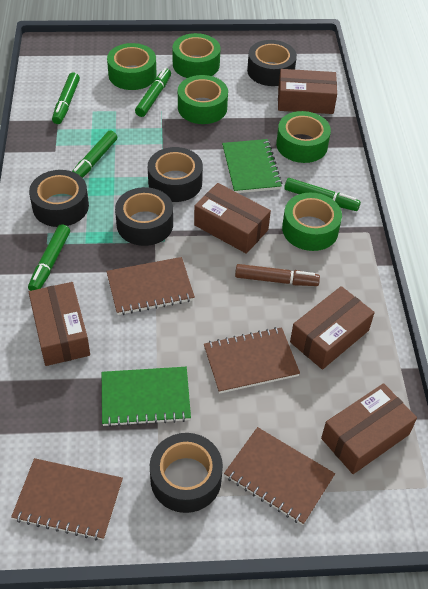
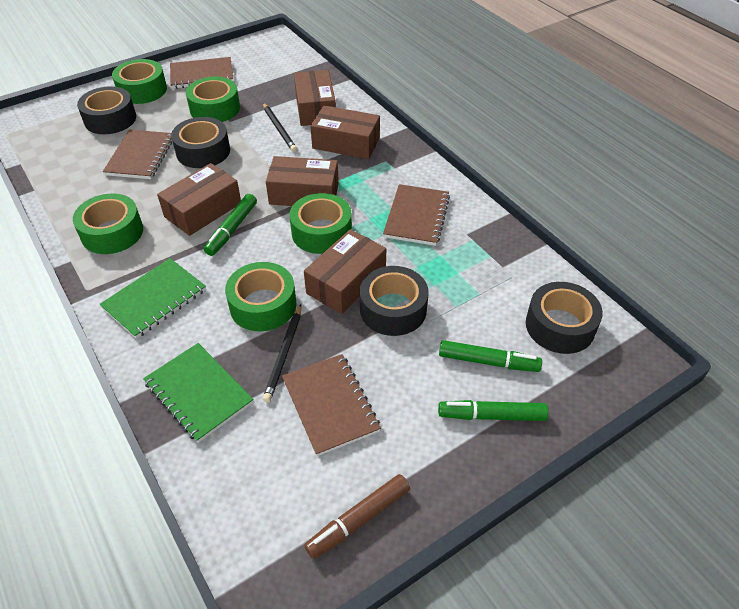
black pencil: none = 0 -> [263,103,297,152] [263,304,301,402] = 2
black tape: [29,170,89,227] [115,187,173,246] [148,147,203,202] [150,433,223,513] [247,40,297,86] = 5 -> [77,86,136,134] [171,117,230,168] [360,266,428,336] [526,282,603,354] = 4
green marker: [28,224,70,291] [52,72,80,124] [72,130,117,178] [135,68,171,117] [284,178,361,211] = 5 -> [204,194,257,256] [438,400,548,421] [439,340,542,372] = 3

